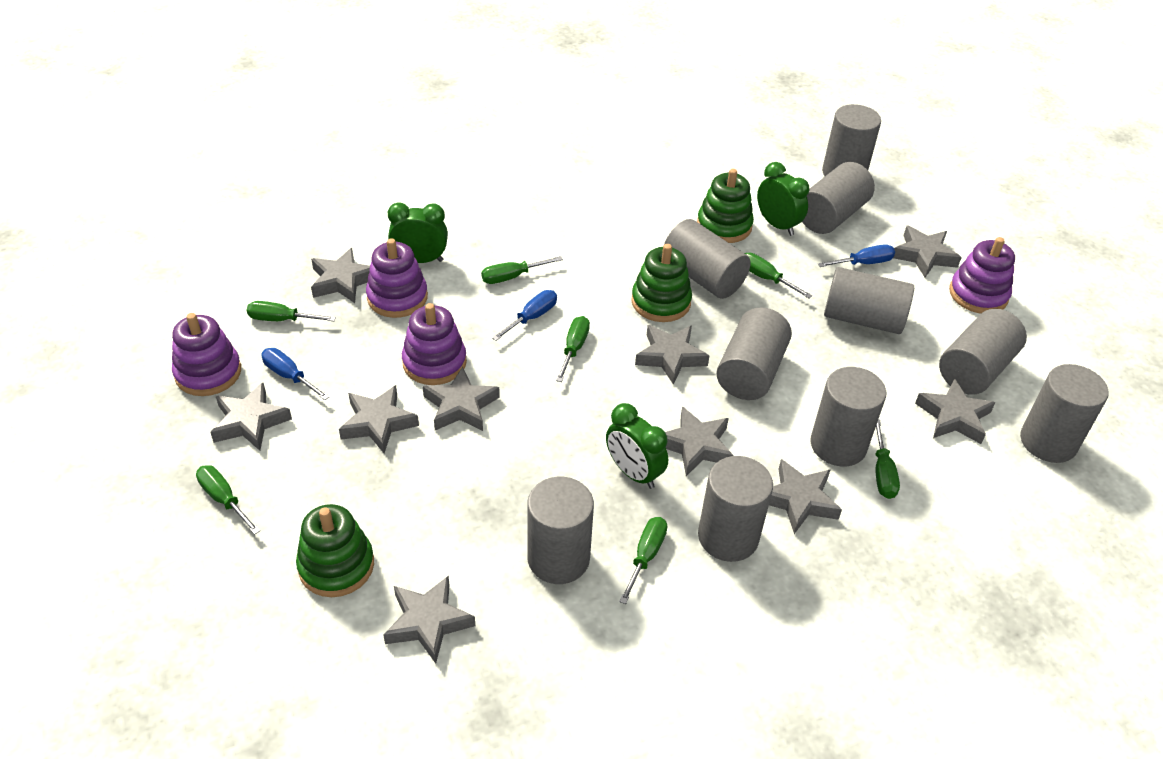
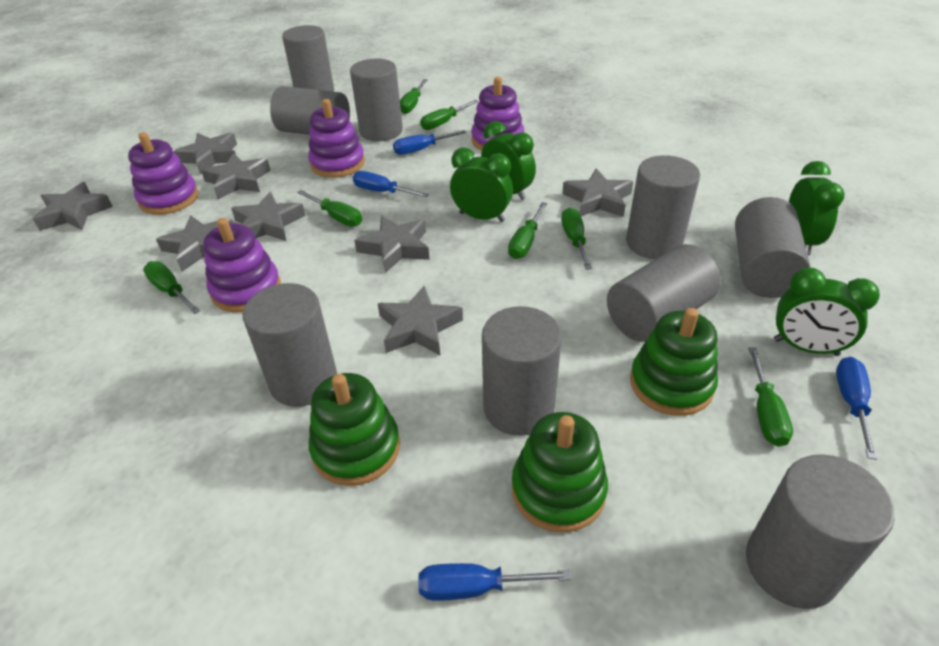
blue screwdriver: [261,348,330,400] [492,290,557,341] [818,244,895,267] = 3 -> [353,171,429,197] [393,130,466,155] [418,563,572,601] [836,357,877,460] = 4
green clock: [388,202,448,263] [606,403,668,489] [757,162,809,236] = 3 -> [450,148,513,222] [481,121,536,200] [774,267,880,356] [789,161,845,255] = 4
grey cylinder: [527,477,594,584] [664,219,751,299] [698,456,773,562] [716,307,792,400] [802,162,875,234] [810,367,886,467] [822,104,881,176] [824,267,914,334] [939,309,1027,395] [1020,364,1108,463] = 10 -> [243,283,337,407] [270,86,350,135] [282,25,334,92] [350,59,403,141] [482,306,562,436] [607,244,721,342] [626,155,700,259] [735,197,810,298] [746,454,895,609] = 9
grey star: [210,383,292,451] [311,248,370,303] [339,385,419,453] [383,575,475,664] [423,367,500,431] [635,325,709,385] [665,406,734,476] [769,459,842,534] [893,226,962,278] [915,378,995,444] = 10 -> [33,182,113,231] [156,215,233,271] [173,133,237,175] [201,153,271,199] [231,192,305,241] [354,216,430,273] [378,286,463,355] [562,169,633,217] = 8

